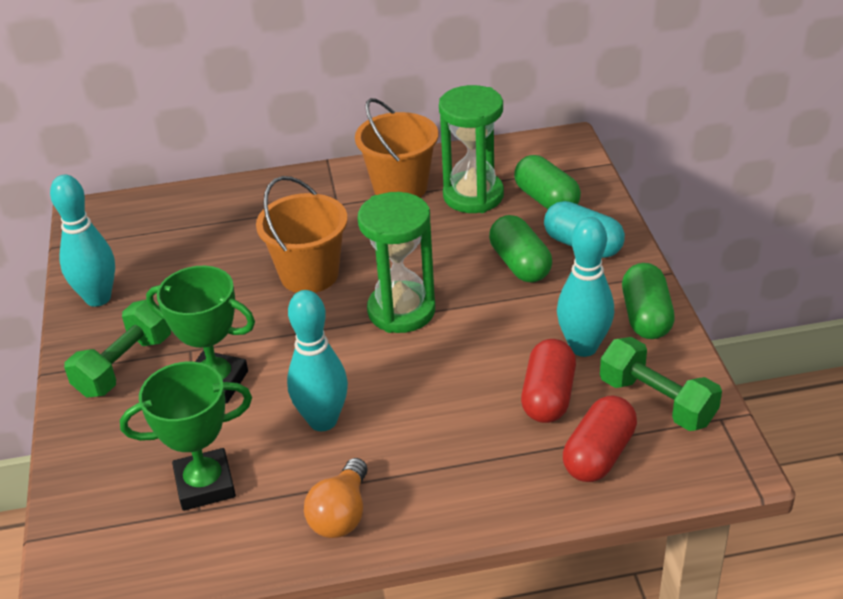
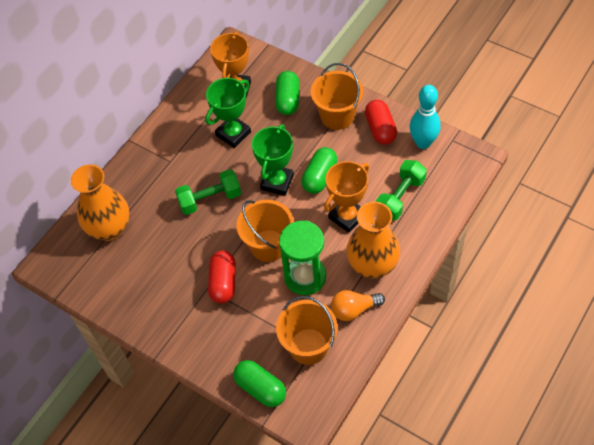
green hourglass: [358,192,435,333] [439,85,504,213] = 2 -> [279,220,326,295] = 1
orange bucket: [256,176,348,293] [355,98,439,198] = 2 -> [236,200,294,262] [276,296,338,365] [311,63,363,130] = 3
orange trophy: none = 0 -> [210,31,251,98] [324,161,369,233] = 2
orange vase: none = 0 -> [71,164,130,241] [346,202,400,279] = 2
turquoise bowling pin: [50,175,115,307] [287,290,348,431] [557,217,614,357] = 3 -> [409,85,441,149] = 1
turquoise capsule: [544,201,625,258] = 1 -> none = 0

